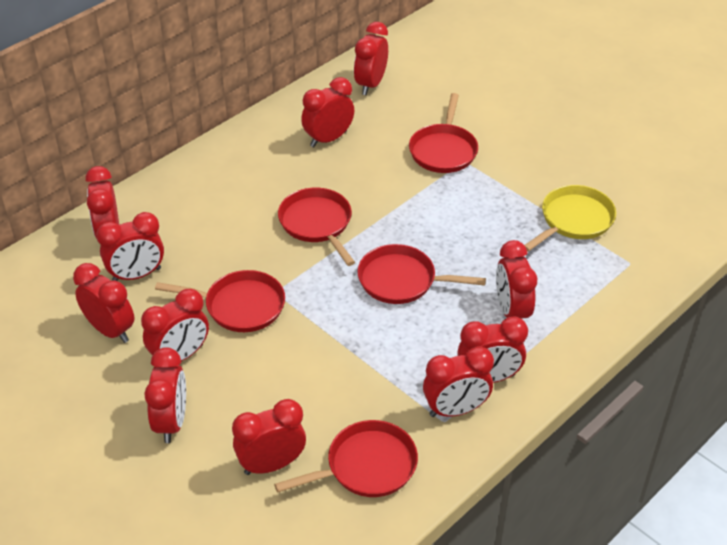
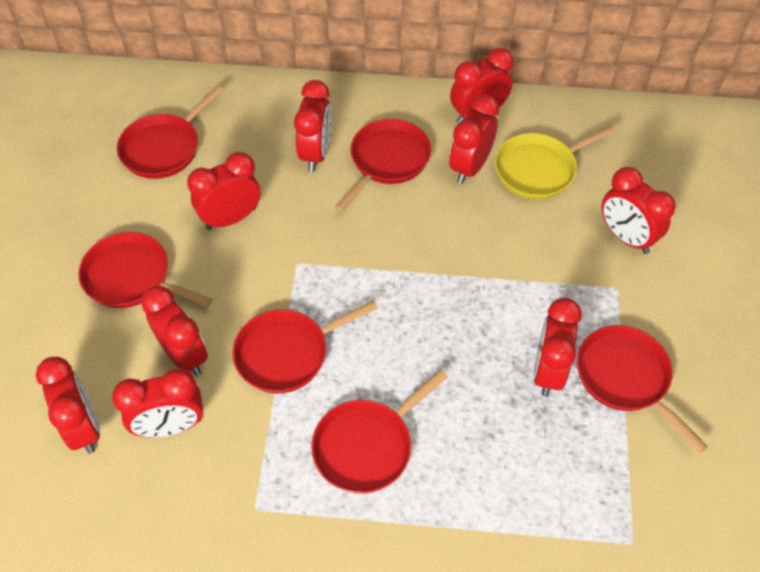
red clock: [73,263,135,343] [85,166,119,239] [96,212,164,281] [141,289,209,361] [144,347,186,443] [232,399,306,475] [301,77,354,148] [354,22,388,95] [423,346,494,417] [457,317,528,383] [496,240,537,319] = 11 -> [36,357,100,454] [112,368,203,437] [141,286,208,377] [187,152,261,230] [294,80,332,172] [449,95,499,184] [450,48,513,123] [533,298,582,397] [602,167,676,254] = 9
red pan: [155,270,285,332] [274,420,418,497] [278,188,355,266] [357,244,486,304] [409,93,478,173] = 5 -> [79,232,213,308] [117,85,224,179] [232,300,378,393] [311,370,448,494] [335,119,431,211] [577,325,708,453] = 6

